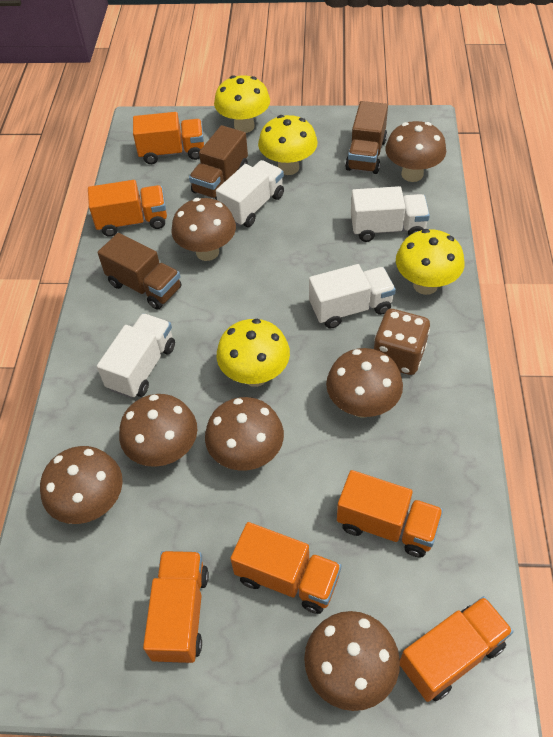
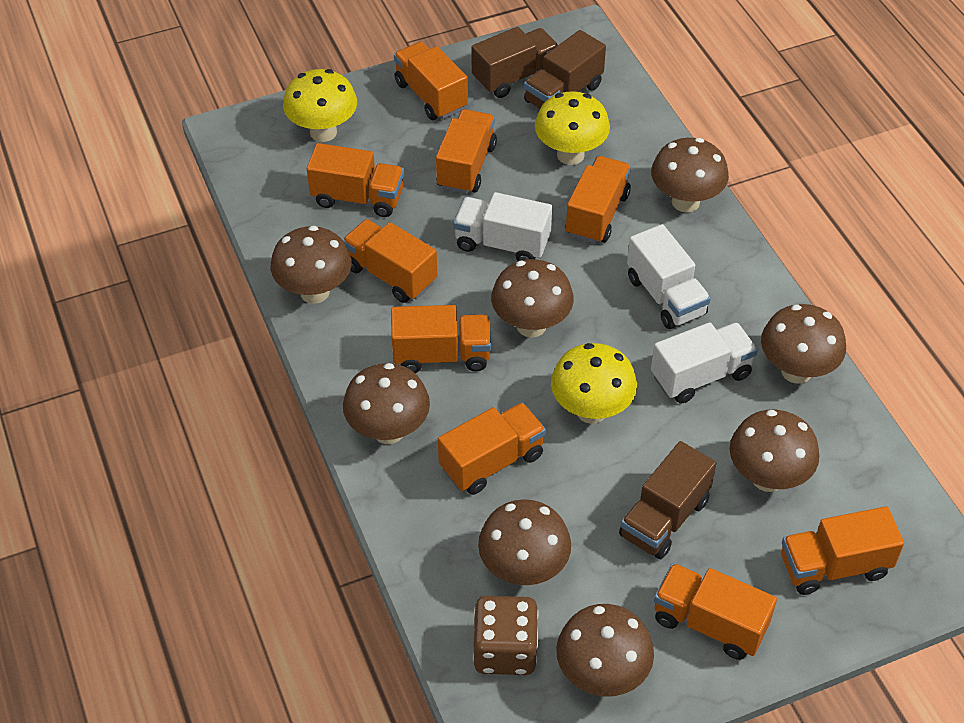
brown mushroom: [40,446,123,524] [119,394,197,467] [171,198,236,261] [205,397,284,471] [304,611,400,711] [326,348,403,418] [385,121,446,182] = 7 -> [270,226,351,304] [343,363,430,444] [478,499,571,585] [491,259,574,338] [556,604,654,696] [651,138,729,213] [730,410,819,492] [761,304,846,384] = 8
orange truck: [88,180,167,237] [133,112,204,164] [143,551,209,663] [230,522,341,614] [337,470,443,558] [400,596,513,702] = 6 -> [307,143,404,217] [343,219,438,303] [391,305,491,373] [394,42,468,120] [436,109,497,194] [438,403,546,495] [566,156,631,244] [654,563,777,660] [781,506,904,595] = 9
white truck: [97,313,175,399] [216,160,284,227] [309,264,396,328] [351,186,430,242] = 4 -> [453,192,552,261] [627,224,711,329] [651,322,758,403] = 3
yellow mushroom: [214,75,270,133] [217,319,290,387] [258,115,318,175] [396,229,464,295] = 4 -> [283,69,357,142] [535,91,610,165] [551,343,637,424] = 3

